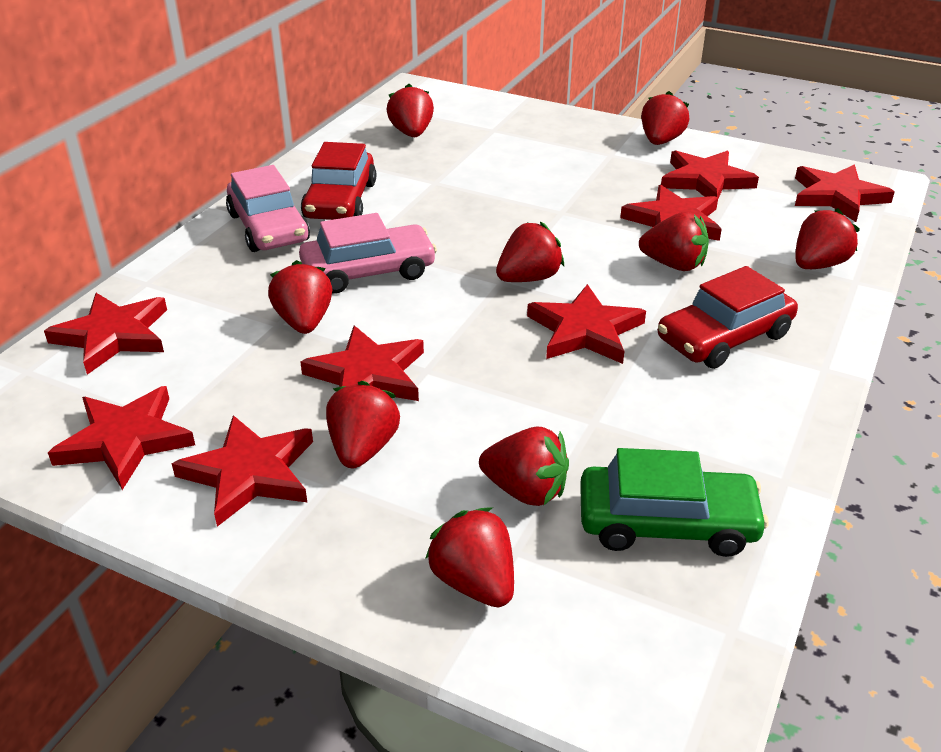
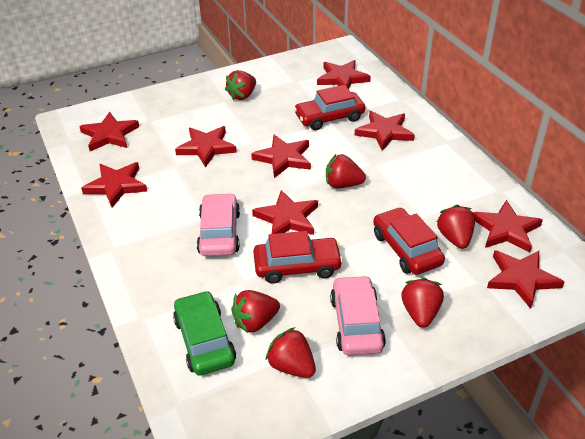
red car: [301,142,376,220] [658,266,798,369] = 2 -> [253,231,343,284] [294,85,365,130] [373,207,445,275] = 3
red star: [44,293,167,375] [48,386,195,490] [172,415,313,527] [300,326,424,401] [527,284,646,364] [620,185,722,241] [661,151,759,198] [795,165,895,222] = 8 -> [79,112,139,151] [81,162,147,208] [175,126,237,168] [251,135,311,178] [252,190,318,235] [317,60,371,89] [355,111,415,151] [473,200,543,253] [487,250,564,309] = 9
red strawberry: [268,260,332,334] [326,381,400,469] [386,84,434,137] [425,508,514,607] [479,426,569,506] [496,222,564,282] [639,212,709,271] [641,91,690,145] [795,208,860,269] = 9 -> [225,70,256,100] [231,290,280,333] [266,327,316,378] [326,154,366,188] [401,278,444,328] [437,205,475,249] = 6

